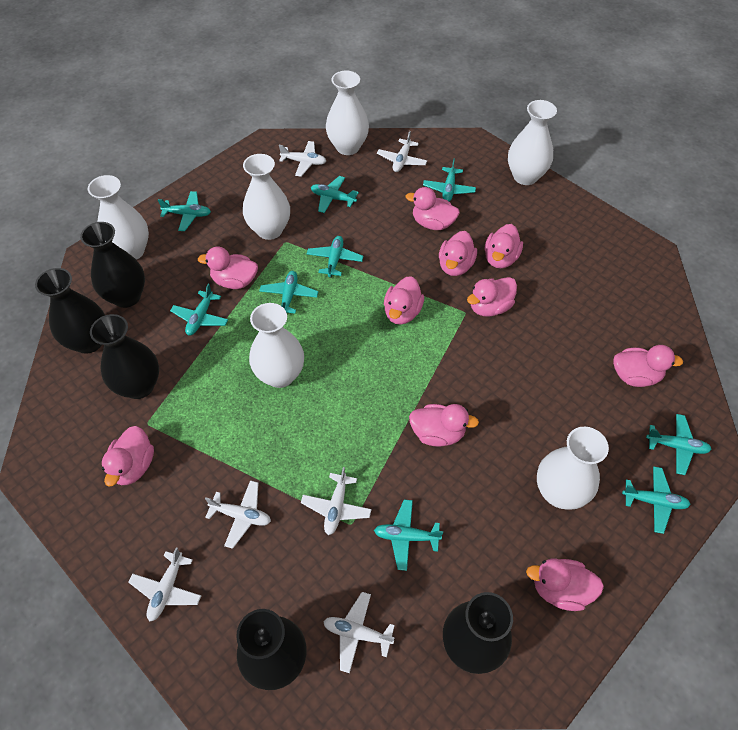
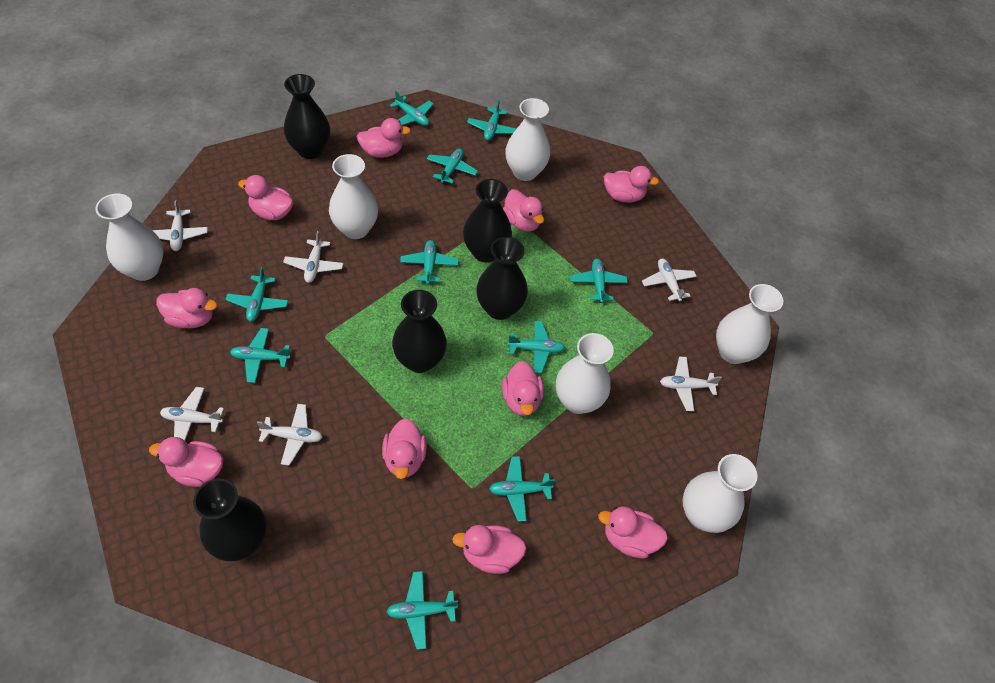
turquoise plane: [158,191,211,231] [170,283,228,335] [259,271,318,313] [307,236,363,278] [311,176,359,213] [374,499,443,571] [423,158,476,202] [622,466,691,534] [646,414,712,475] = 9 -> [225,267,288,322] [230,328,291,383] [386,571,458,649] [390,91,434,126] [400,240,459,284] [427,149,478,184] [467,100,516,141] [489,456,555,522] [508,321,565,373] [570,259,628,303] = 10

